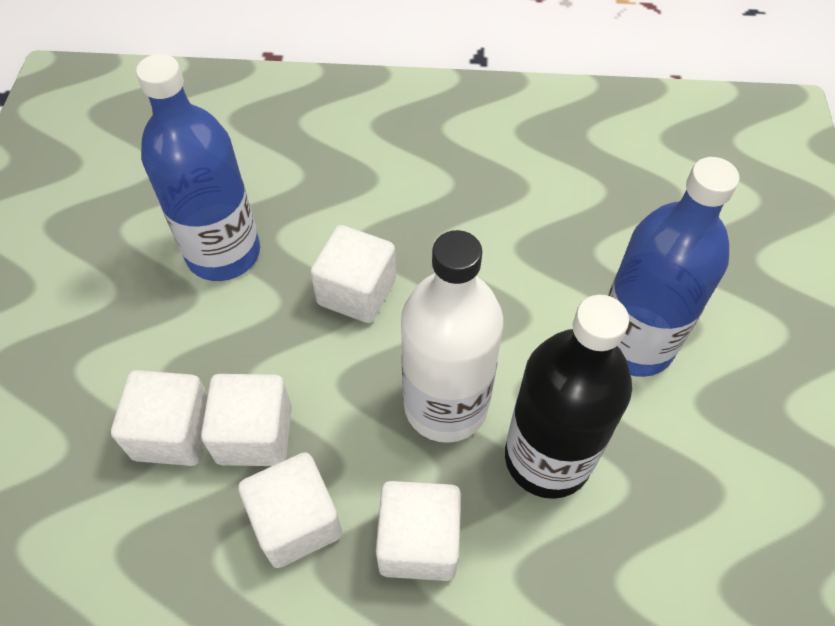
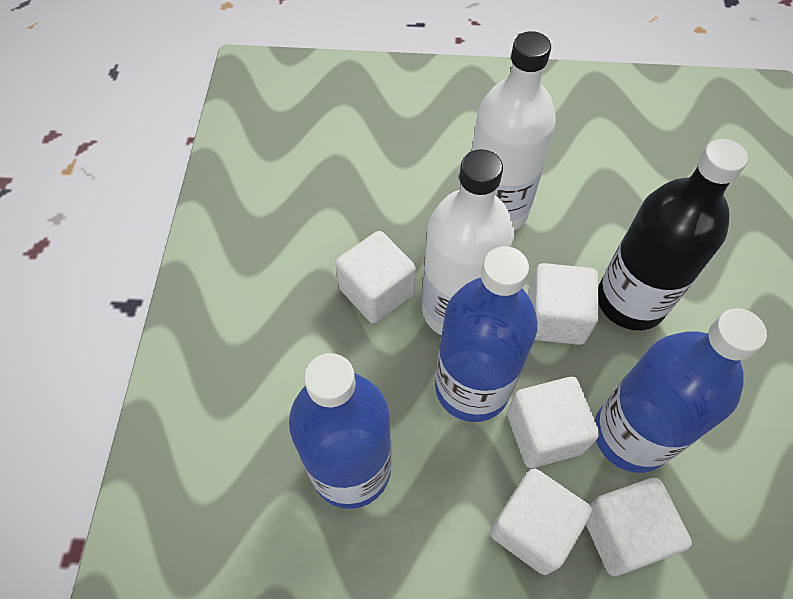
blue bottle: [136,54,260,281] [608,157,739,377] = 2 -> [289,353,392,509] [435,246,538,422] [595,308,767,473] = 3
white bottle: [401,230,504,443] = 1 -> [422,149,514,336] [471,31,556,231] = 2

